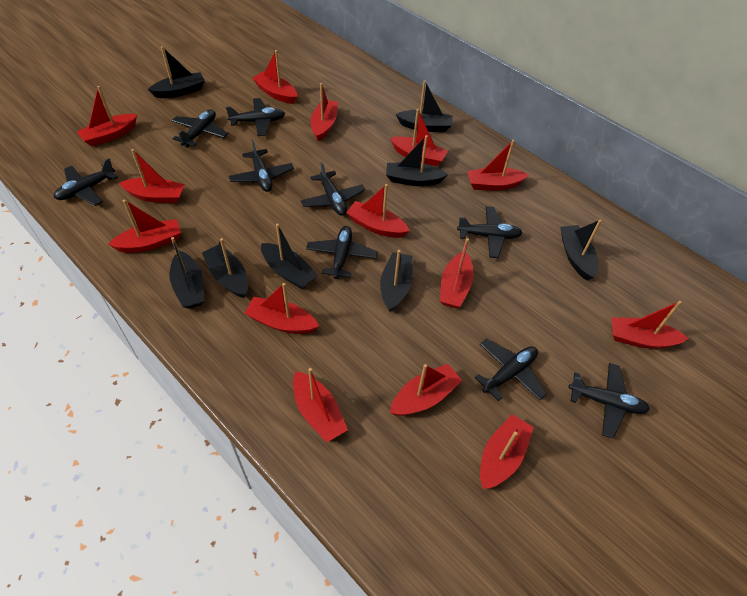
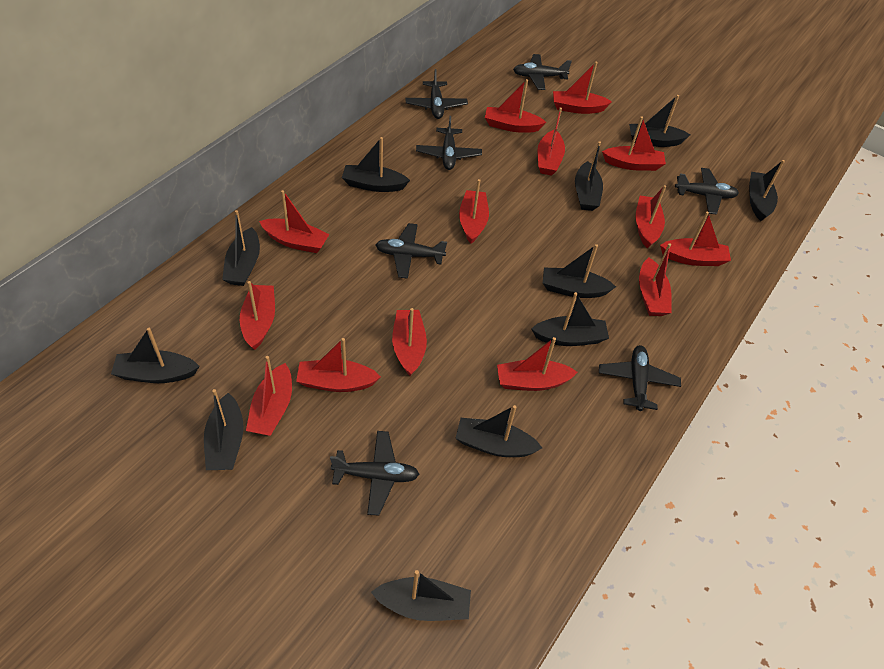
black boat: [148,46,205,98] [169,237,204,309] [202,238,248,298] [261,223,318,289] [380,250,413,312] [386,135,448,186] [396,80,453,132] [560,220,602,280] = 8 -> [111,328,200,383] [204,389,244,470] [222,210,260,286] [342,137,410,192] [371,570,471,621] [455,405,542,457] [531,292,609,346] [543,244,616,298] [575,141,603,211] [629,95,690,147] [749,160,785,221] = 11
black plane: [54,158,118,206] [172,109,228,148] [226,98,285,136] [229,139,294,192] [301,162,365,216] [306,226,378,279] [457,206,523,258] [475,339,547,401] [568,363,650,438] = 9 -> [330,431,419,516] [376,223,447,279] [405,69,468,119] [416,116,482,170] [513,54,572,90] [599,345,681,411] [675,168,739,215] = 7

